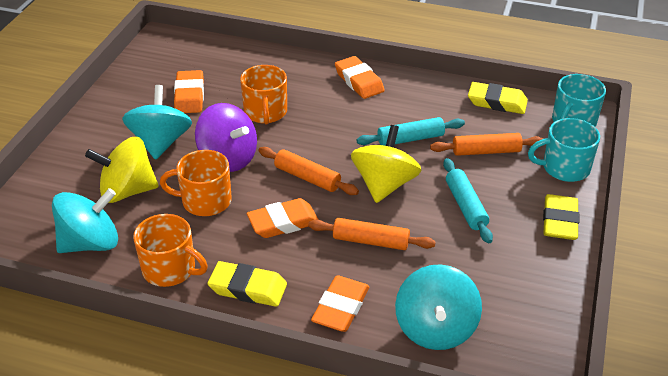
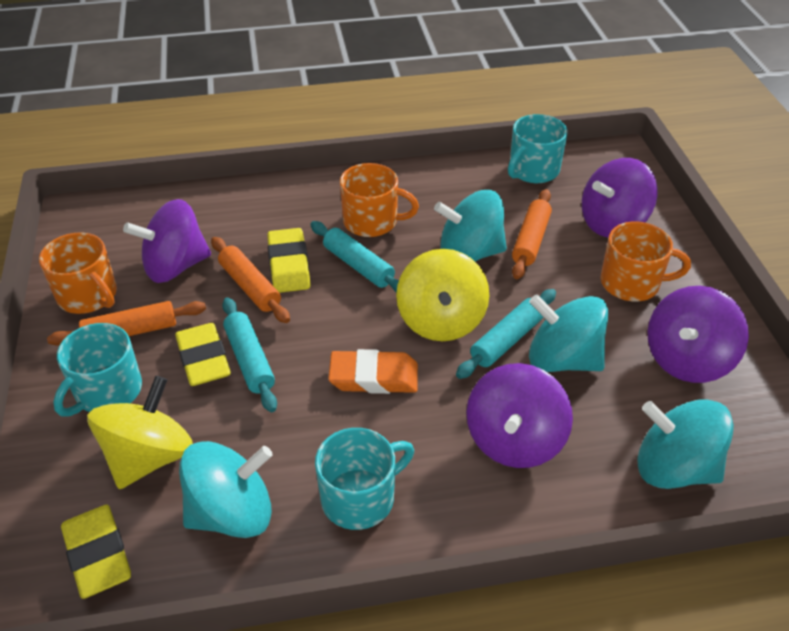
orange eraser: [174,70,204,113] [247,198,319,238] [311,275,369,332] [335,56,385,99] = 4 -> [328,349,418,394] = 1
purple spinning top: [195,103,257,172] = 1 -> [123,199,211,283] [466,363,573,468] [582,158,658,237] [647,286,749,383] = 4
turquoise mug: [528,118,600,182] [552,74,606,127] = 2 -> [53,323,142,417] [315,428,414,530] [508,114,568,183] = 3
turquoise rolling pin: [357,117,465,146] [443,158,493,244] = 2 -> [222,297,277,412] [310,221,399,293] [456,289,556,379] = 3
turquoise spinning top: [52,188,118,253] [122,85,192,160] [395,265,482,350] = 3 -> [179,441,273,538] [434,190,507,261] [529,294,608,372] [637,399,734,489] = 4

